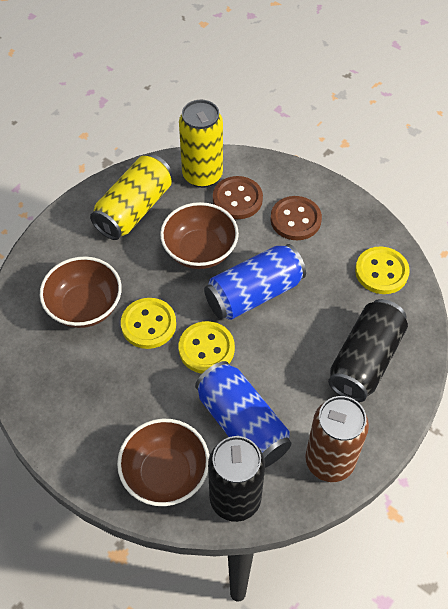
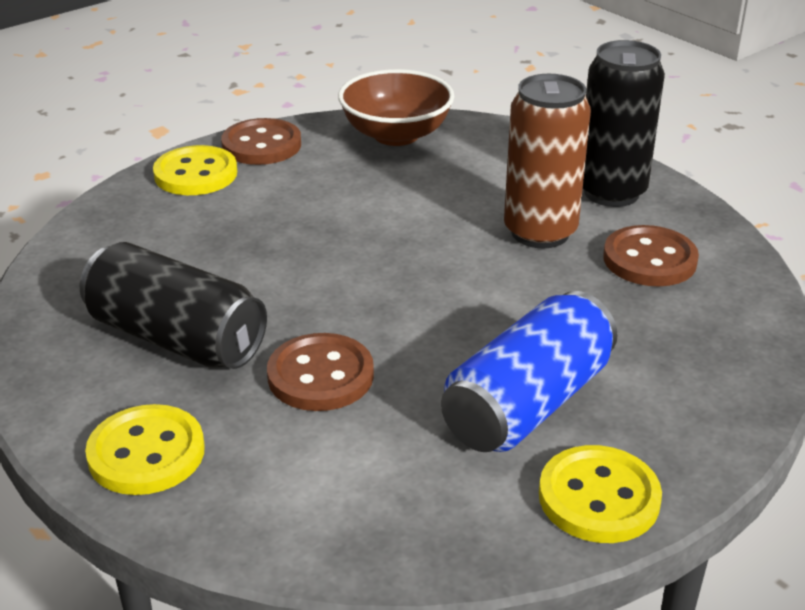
blue can: [195,361,291,468] [204,244,306,320] = 2 -> [441,291,618,452] = 1
brown bowl: [40,256,122,328] [117,419,209,506] [160,202,239,269] = 3 -> [338,69,454,146] = 1
brown button: [213,176,263,219] [270,196,322,240] = 2 -> [221,118,301,165] [267,333,374,411] [603,225,699,286] = 3
yellow can: [90,154,172,240] [179,100,223,188] = 2 -> none = 0

